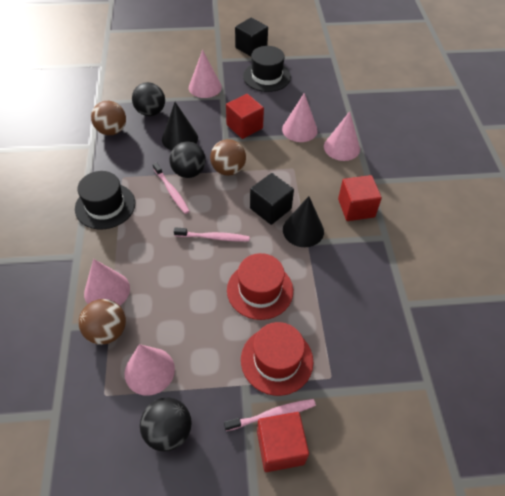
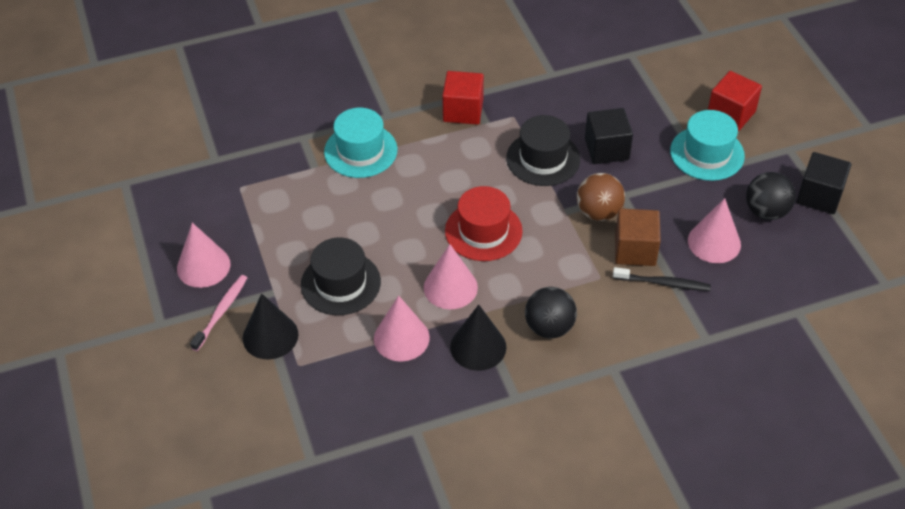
black ball: [132,82,165,116] [140,398,191,451] [169,142,206,178] = 3 -> [525,287,577,338] [746,172,796,220] = 2
black toothbrush: none = 0 -> [613,267,711,291] = 1
brown ball: [79,299,126,345] [91,101,126,135] [210,139,246,176] = 3 -> [577,173,625,221] = 1
brown cube: none = 0 -> [615,208,661,266] = 1
pink cone: [84,259,130,306] [125,344,175,396] [189,50,222,98] [282,93,318,142] [324,111,360,161] = 5 -> [177,223,230,288] [374,295,430,362] [424,244,478,309] [688,198,741,263] = 4
pink toothbrush: [153,162,190,214] [174,227,250,241] [224,399,316,431] = 3 -> [190,275,247,351] = 1
red cube: [226,94,264,139] [257,412,309,472] [338,175,382,221] = 3 -> [442,71,484,125] [708,71,762,131] = 2
red hat: [227,253,293,320] [241,322,313,396] = 2 -> [445,186,523,261] = 1
turquoise hat: none = 0 -> [324,108,398,178] [670,110,745,181] = 2

